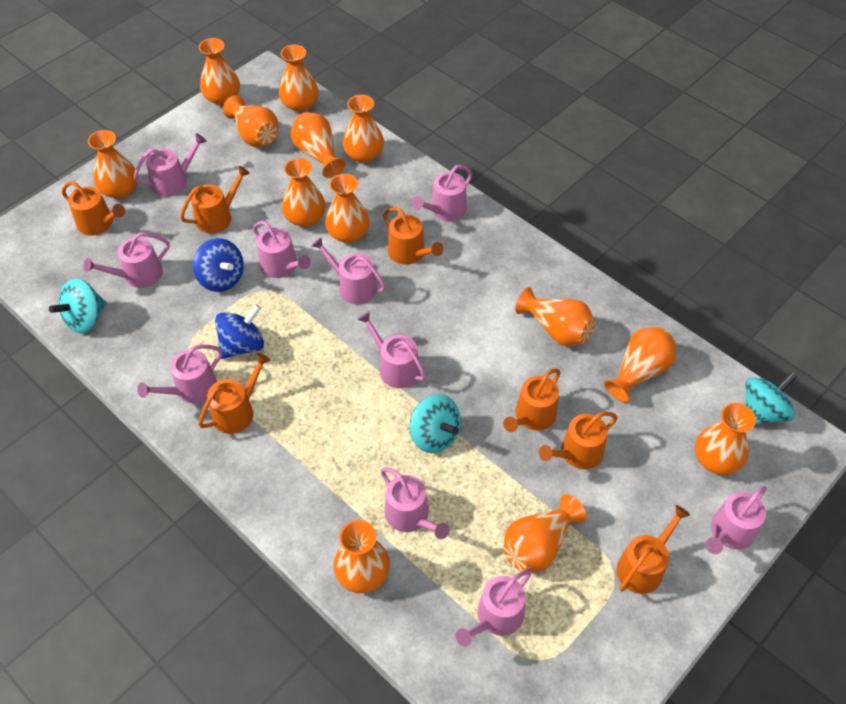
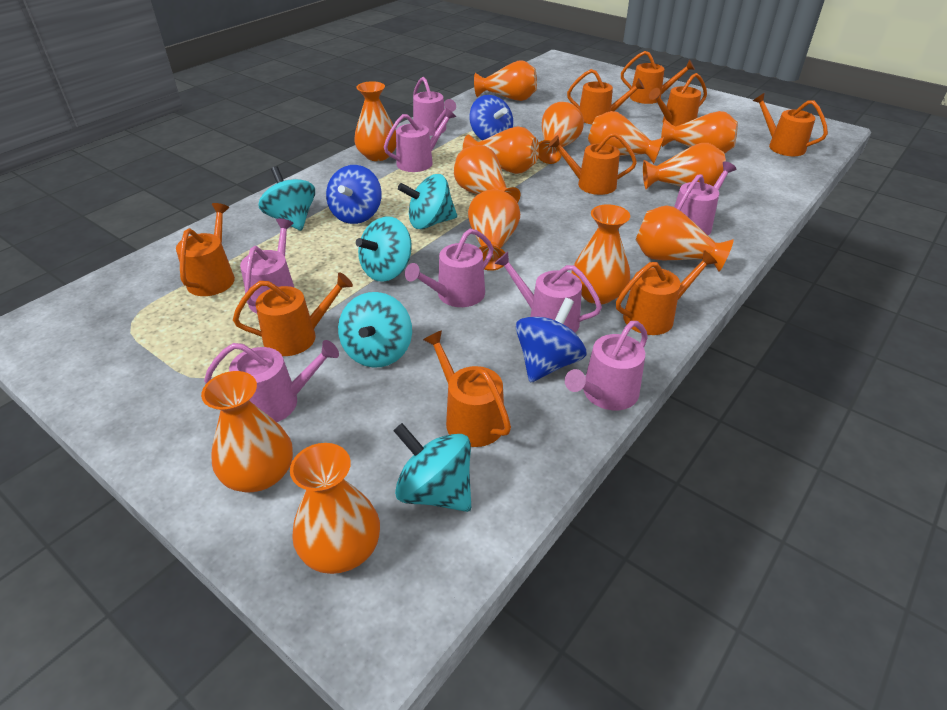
blue spinning top: [193,238,244,292] [215,304,264,359] = 2 -> [326,165,382,224] [469,95,513,140] [516,298,586,383] = 3
orange watering can: [62,181,125,236] [180,166,250,234] [198,353,271,434] [383,207,443,265] [503,368,561,432] [539,411,618,469] [616,505,690,594] = 7 -> [176,203,235,296] [233,272,353,356] [423,330,511,447] [548,133,637,195] [567,69,644,124] [616,250,717,335] [621,51,695,104] [649,73,707,126] [753,93,828,156] = 9
pink watering can: [83,233,170,288] [134,133,207,197] [137,345,222,403] [253,221,311,278] [311,237,386,305] [357,311,426,388] [381,467,450,539] [412,165,472,221] [455,569,532,647] [706,486,767,554] = 10 -> [204,340,339,422] [240,218,294,313] [384,108,456,172] [405,229,494,307] [413,77,456,136] [494,251,602,332] [565,321,648,410] [674,161,736,235] = 8
turquoise spinning top: [49,279,106,333] [410,394,461,453] [746,371,797,425] = 3 -> [258,166,315,231] [338,292,412,367] [356,217,412,282] [393,423,471,512] [398,174,457,229] = 5

